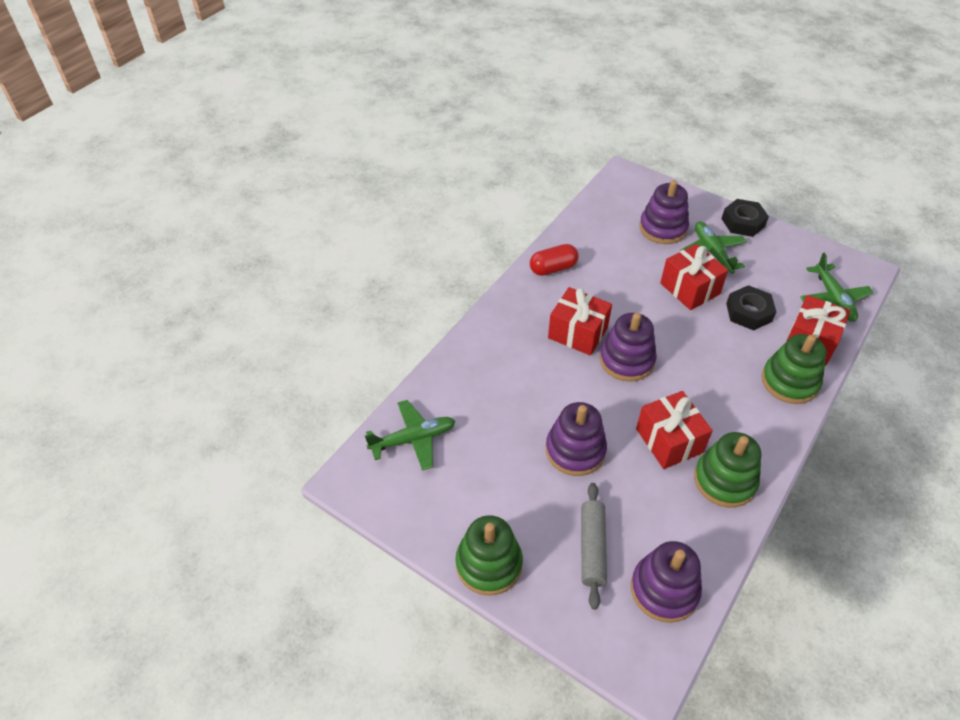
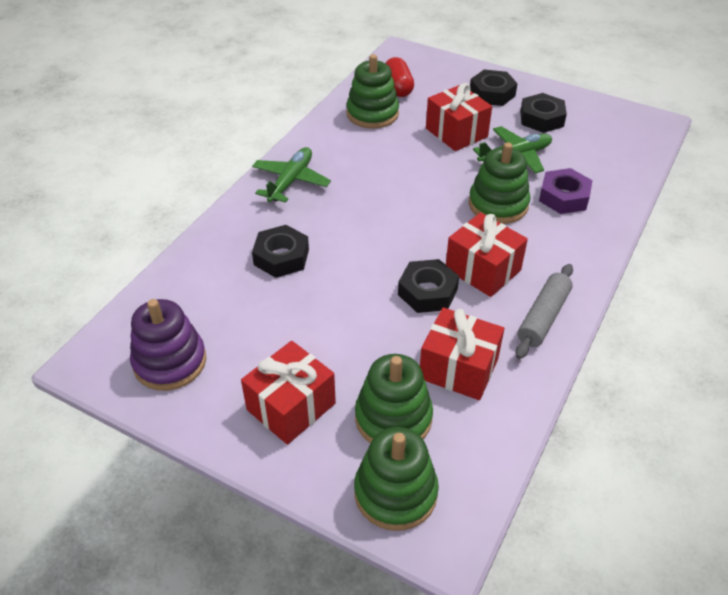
black nut: [721,199,769,237] [726,285,776,331] = 2 -> [252,225,309,278] [398,259,459,313] [470,70,518,106] [520,93,567,133] = 4
green plane: [365,400,455,471] [680,221,747,274] [800,253,874,322] = 3 -> [252,147,331,203] [473,126,552,174] = 2
green stacking toy: [456,515,523,596] [694,432,761,508] [762,334,827,404] = 3 -> [347,54,399,129] [354,427,439,531] [355,354,433,443] [469,142,530,224] = 4
purple nut: none = 0 -> [539,168,593,214] = 1
purple stacking toy: [546,402,607,476] [599,313,657,382] [631,541,702,623] [639,180,689,244] = 4 -> [130,299,206,391] = 1

